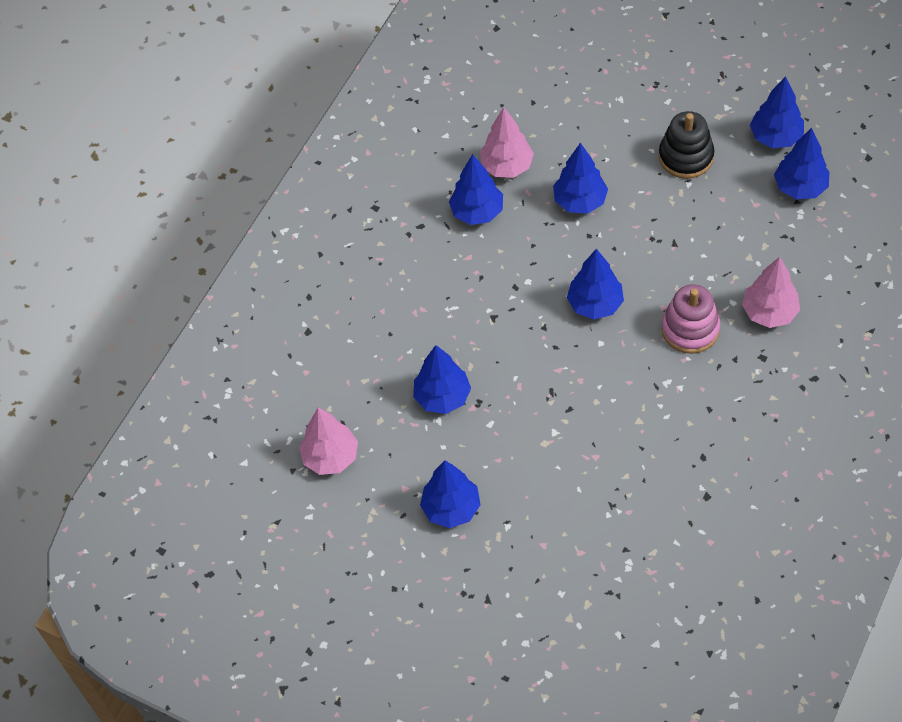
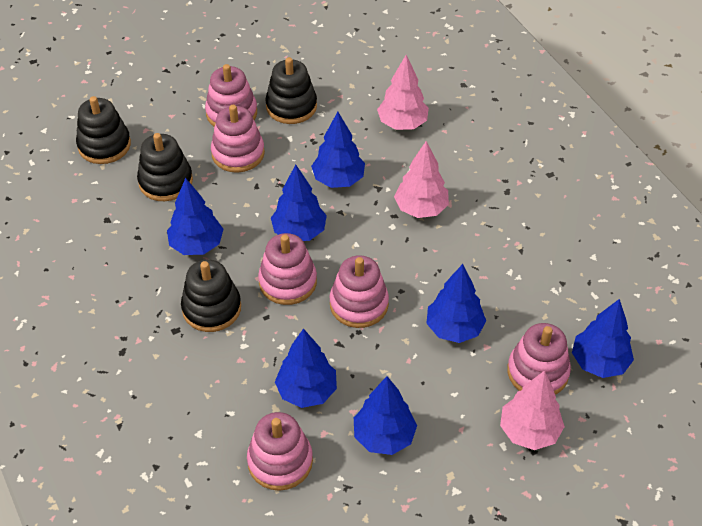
black stacking toy: [659,111,715,179] = 1 -> [76,96,131,164] [137,133,193,201] [181,259,241,332] [265,57,317,124] = 4
pink stacking toy: [661,284,720,354] = 1 -> [205,64,257,127] [211,105,265,173] [247,412,313,491] [258,233,317,305] [330,255,389,328] [507,323,571,395] = 6

